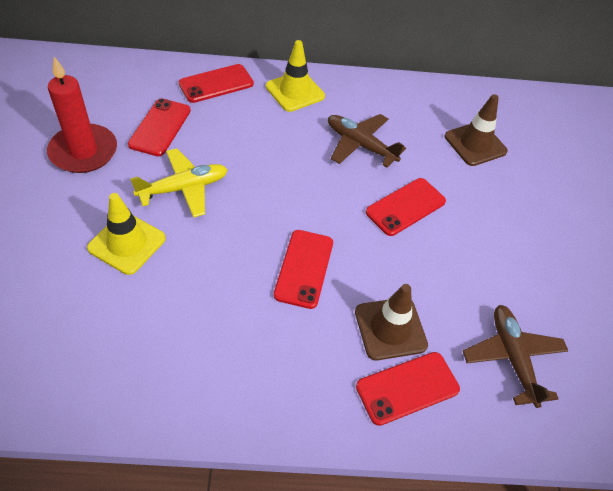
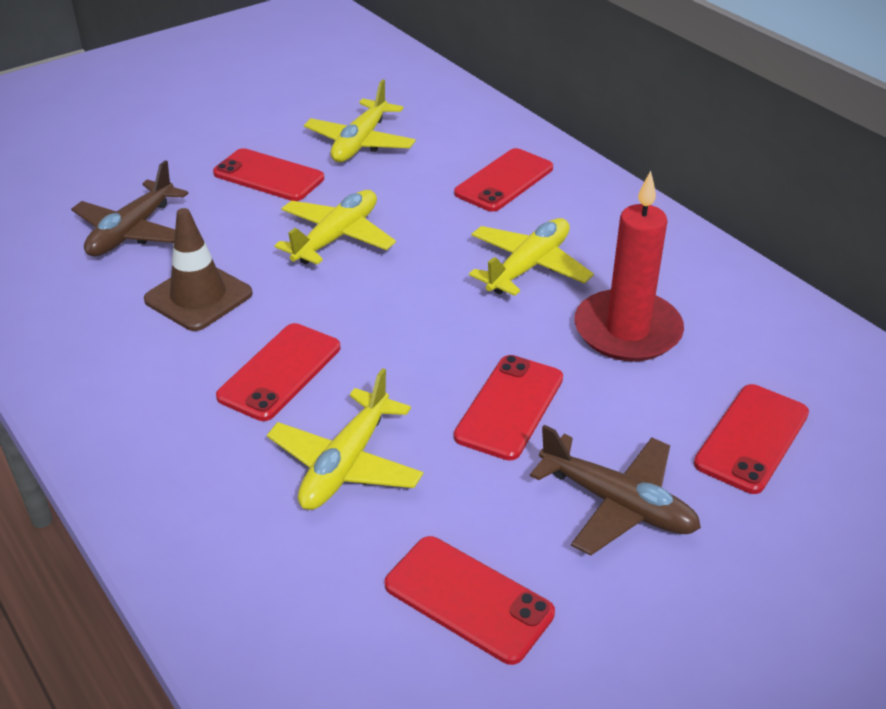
brown traffic cone: [355,284,428,361] [445,94,508,166] = 2 -> [144,208,253,331] = 1
red phone: [128,98,191,156] [179,64,254,103] [274,230,333,309] [356,352,460,426] [366,178,446,236] = 5 -> [213,148,324,201] [216,323,340,421] [385,536,555,665] [454,148,553,212] [454,355,563,461] [694,384,809,494] = 6
yellow plane: [130,148,228,218] = 1 -> [267,368,423,510] [275,190,396,265] [304,79,416,162] [469,218,594,296] = 4
yellow traffic cone: [87,193,166,275] [266,40,325,112] = 2 -> none = 0

